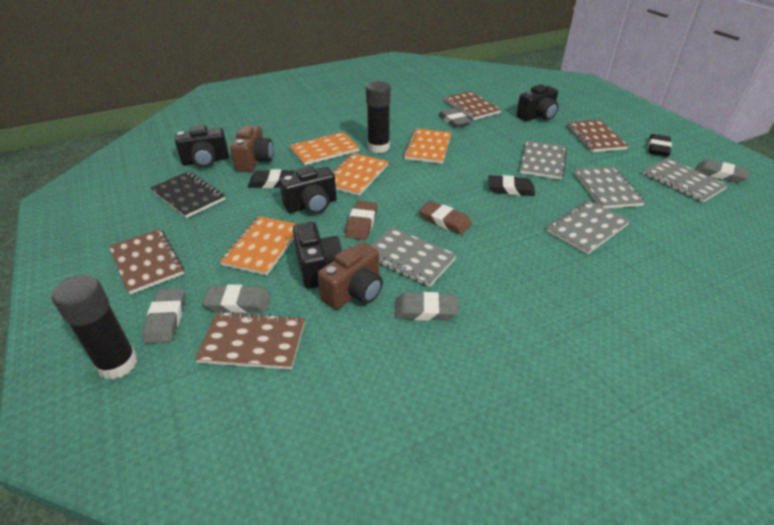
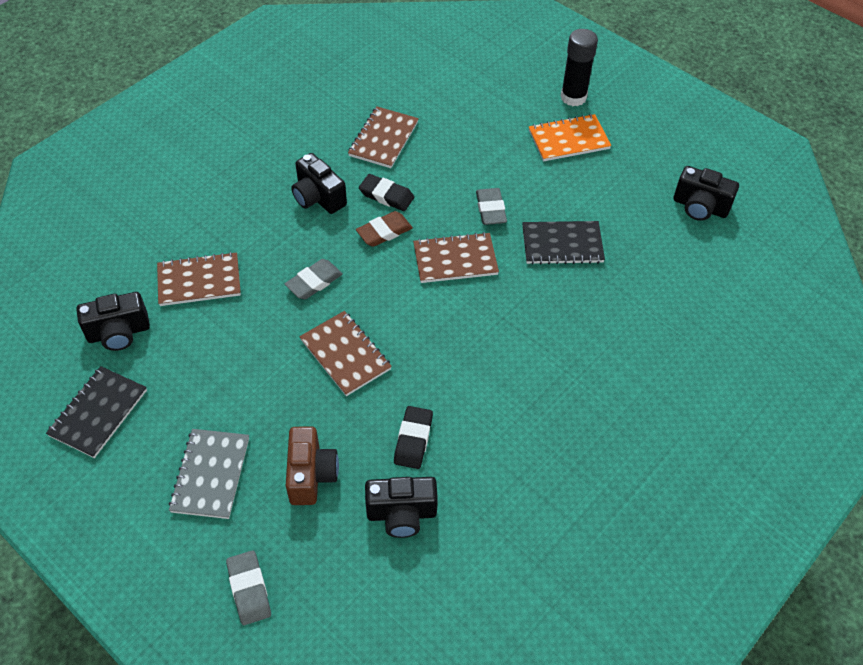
black eraser: [248,169,295,188] [488,175,535,196] [648,134,672,157] = 3 -> [359,174,414,211] [394,406,433,469] = 2
black glue stick: [52,275,138,379] [366,81,391,153] = 2 -> [561,29,598,106] = 1
black notebook: [150,171,225,218] = 1 -> [46,366,147,458] [522,221,605,265] = 2
brown camera: [230,125,274,172] [318,242,383,310] = 2 -> [286,426,339,505] = 1
brown eraser: [345,201,377,240] [419,201,472,235] = 2 -> [356,211,413,247] = 1
grey eraser: [142,288,185,343] [203,285,271,313] [395,292,458,321] [438,108,472,128] [696,159,750,183] = 5 -> [226,550,271,625] [285,259,343,299] [476,188,507,225] = 3
grey notebook: [370,227,457,287] [520,141,567,180] [547,200,630,254] [574,166,645,209] [643,158,728,202] = 5 -> [169,429,249,519] = 1
orange notebook: [220,216,296,276] [290,131,360,165] [333,153,389,196] [403,128,452,164] = 4 -> [529,114,611,161] = 1

